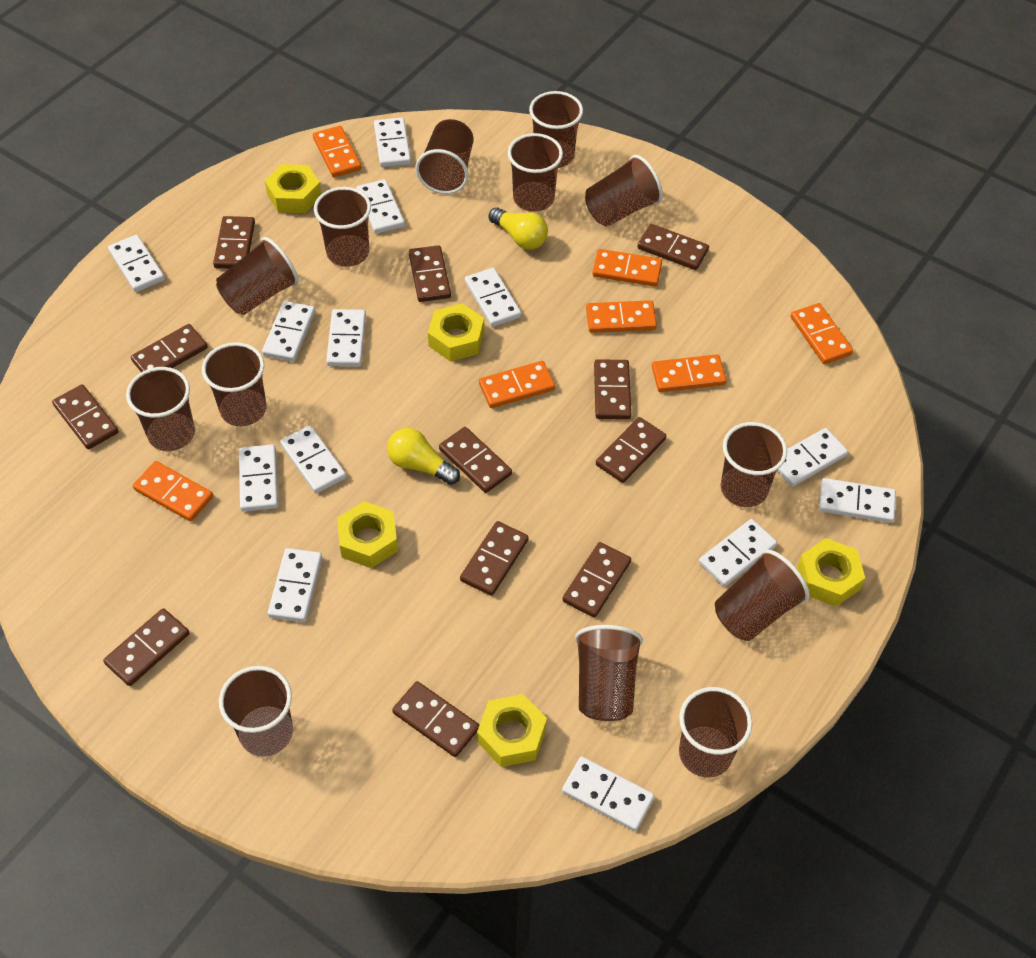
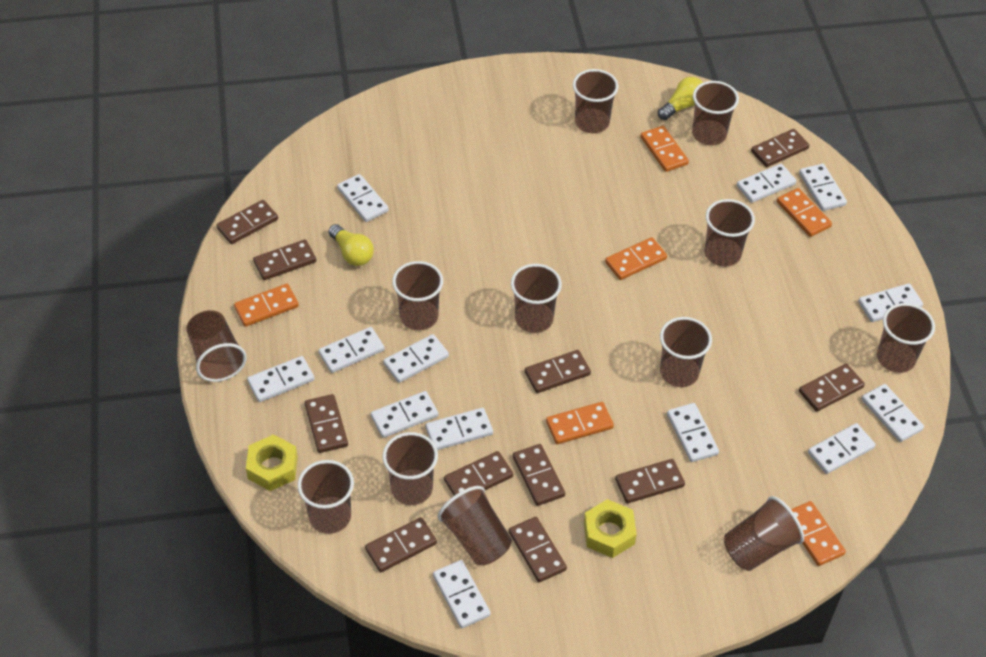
brown cup: [126,367,195,451] [202,342,267,426] [216,237,299,315] [219,666,293,757] [314,187,371,267] [415,119,474,194] [508,133,563,212] [529,91,583,168] [575,625,643,721] [585,155,663,226] [679,687,752,777] [715,549,809,641] [721,422,787,507] = 13 -> [186,310,247,382] [298,460,354,534] [383,432,438,505] [392,261,443,330] [438,486,512,565] [511,264,562,333] [573,69,619,133] [660,317,712,387] [692,81,739,145] [705,199,755,267] [724,496,804,571] [877,303,935,373] = 12
brown domino: [52,384,119,449] [103,608,189,686] [131,324,208,372] [213,216,255,269] [392,681,479,757] [409,245,451,302] [439,427,512,493] [460,521,529,596] [562,542,631,618] [594,359,631,419] [596,417,666,483] [637,224,709,270] = 12 -> [216,200,278,244] [253,239,316,280] [305,394,348,453] [365,517,437,572] [444,451,513,496] [509,517,567,582] [513,444,565,506] [525,350,591,393] [615,459,685,503] [751,129,809,167] [799,364,865,412] = 11
orange domino: [133,461,213,522] [313,126,361,177] [479,361,555,408] [586,300,657,333] [592,249,662,287] [652,354,727,392] [791,303,853,364] = 7 -> [234,284,299,327] [546,402,614,444] [605,237,667,280] [641,126,689,172] [777,188,832,237] [791,501,846,566] = 6
yellow nut: [265,164,321,213] [337,501,398,568] [428,303,484,361] [477,694,547,767] [797,538,865,607] = 5 -> [246,434,298,491] [584,499,637,558] = 2

